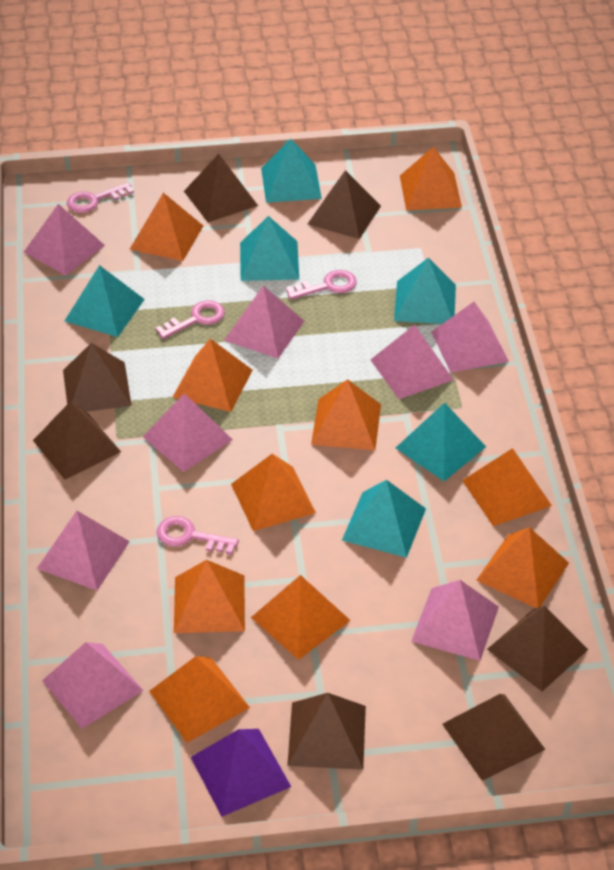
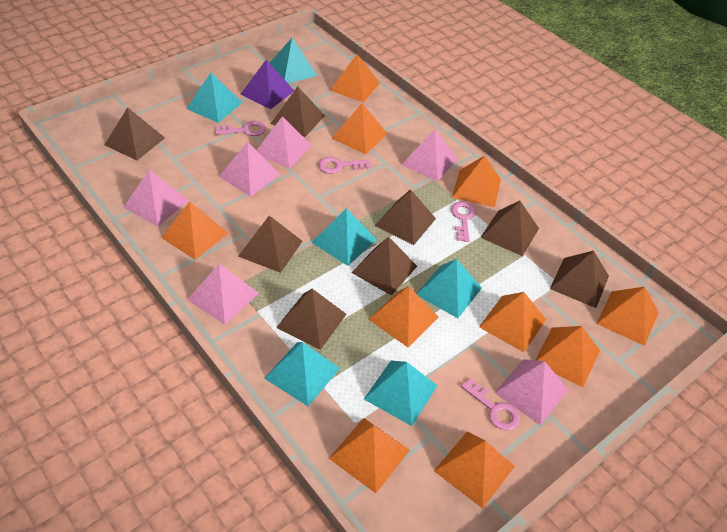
brown pyramid: [33,401,121,479] [63,343,132,412] [184,154,258,223] [287,693,366,770] [308,170,381,239] [442,694,546,781] [487,606,588,691] = 7 -> [105,107,165,160] [238,216,302,273] [270,86,325,137] [276,289,346,350] [351,237,417,296] [375,189,436,245] [480,201,539,256] [550,251,609,308] = 8
pink pyramid: [24,204,105,275] [37,511,130,590] [42,642,144,729] [143,393,233,472] [224,286,304,359] [370,325,454,399] [411,580,499,661] [432,302,509,373] = 8 -> [123,170,189,227] [187,264,259,325] [219,142,281,197] [256,116,312,169] [401,129,457,182] [495,359,568,425] = 6

